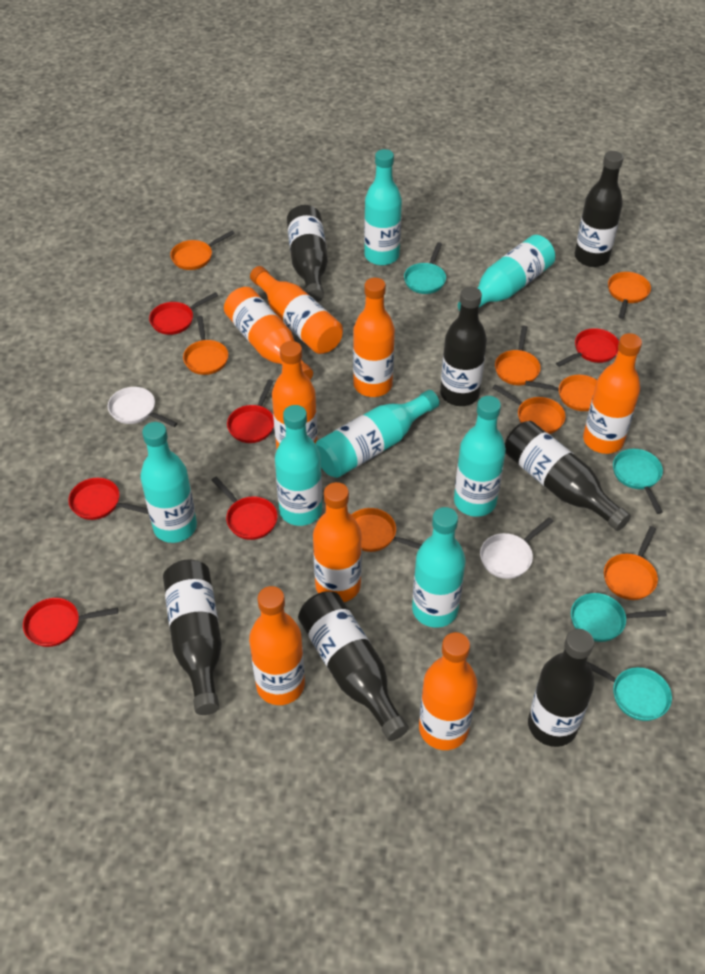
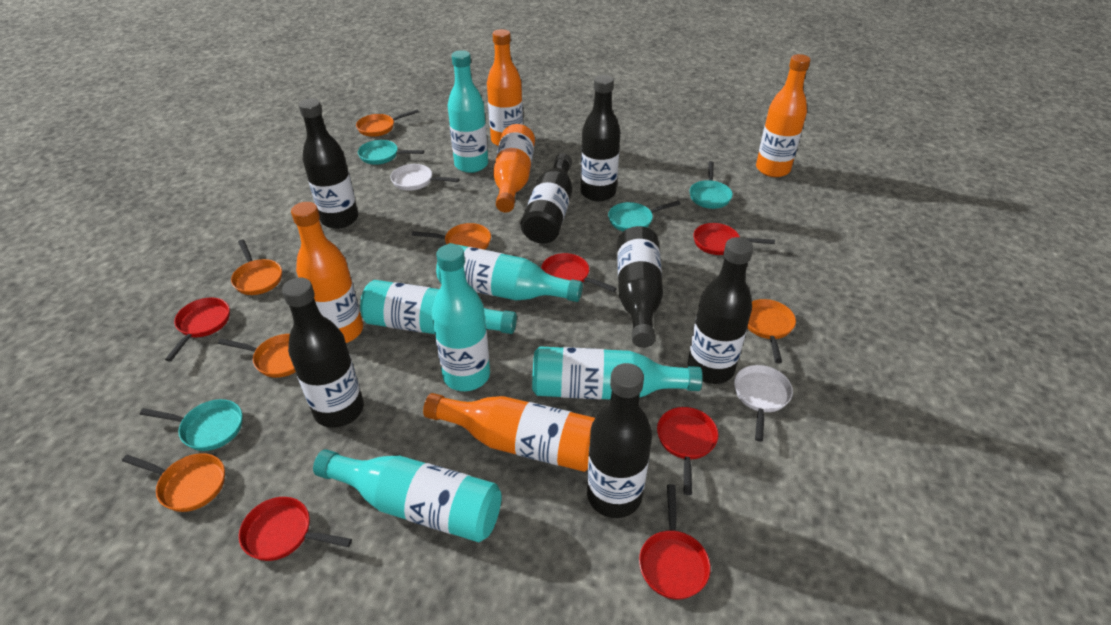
orange bottle: [224,287,313,379] [249,586,305,705] [250,266,343,354] [272,341,317,449] [313,482,362,602] [353,278,395,397] [419,632,477,750] [583,333,642,454] = 8 -> [291,202,363,343] [423,393,595,472] [487,29,523,146] [493,124,535,213] [756,54,810,177] = 5
orange pan: [170,231,235,270] [183,316,228,375] [351,508,422,552] [492,384,566,434] [495,326,541,385] [525,375,597,411] [604,526,658,600] [608,272,651,319] = 8 -> [122,453,225,512] [218,334,296,378] [231,240,282,295] [356,109,419,137] [412,223,491,250] [747,299,796,363] = 6
turquoise bottle: [141,422,197,543] [275,405,322,526] [316,390,439,478] [364,149,402,266] [412,507,465,628] [454,396,506,517] [458,235,555,311] = 7 -> [313,449,502,542] [360,280,517,334] [432,244,490,391] [436,243,583,302] [448,50,488,173] [532,346,703,400] = 6

